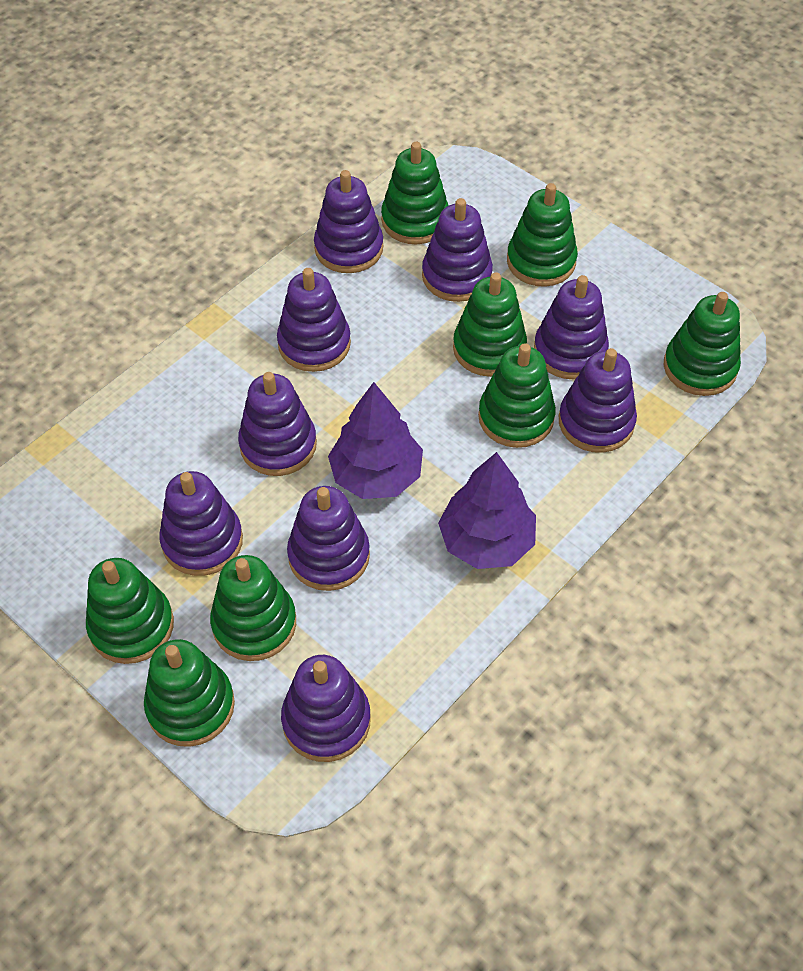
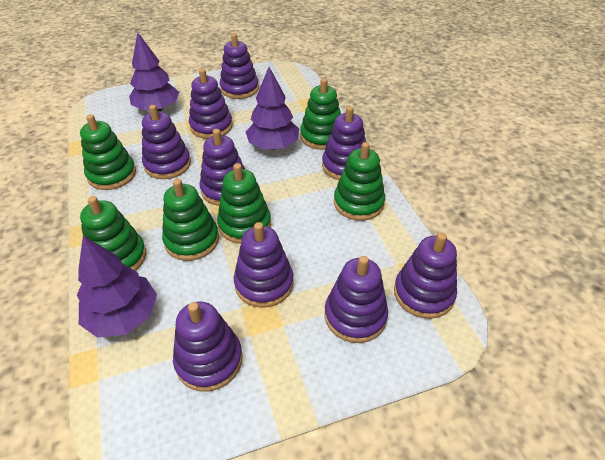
green stacking toy: [86,558,174,664] [144,639,235,747] [210,555,296,661] [381,142,448,244] [453,273,527,377] [478,343,556,448] [507,183,578,287] [664,292,741,396] = 8 -> [80,114,136,190] [80,196,146,271] [162,179,219,261] [217,163,271,244] [300,78,341,150] [334,142,385,221] = 6
purple tree: [328,382,423,499] [438,452,536,569] = 2 -> [77,236,157,338] [129,33,179,111] [246,67,299,150] = 3

